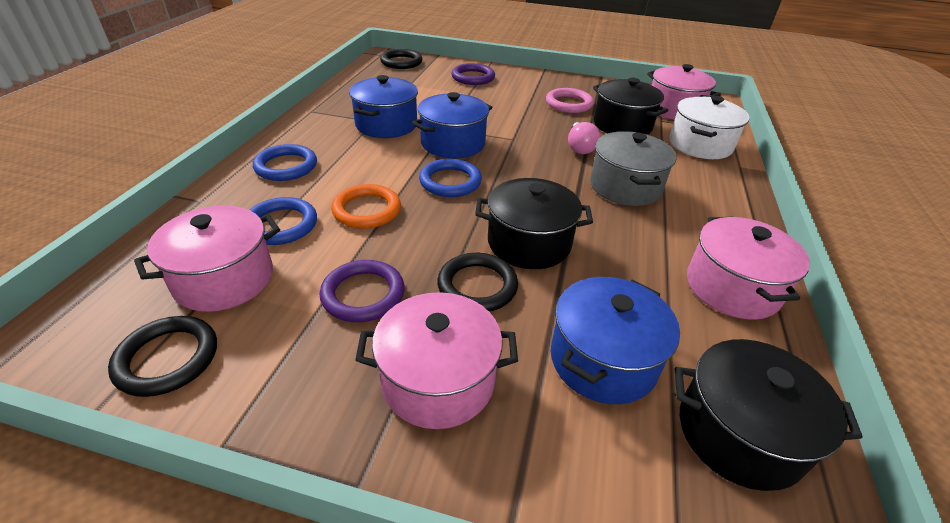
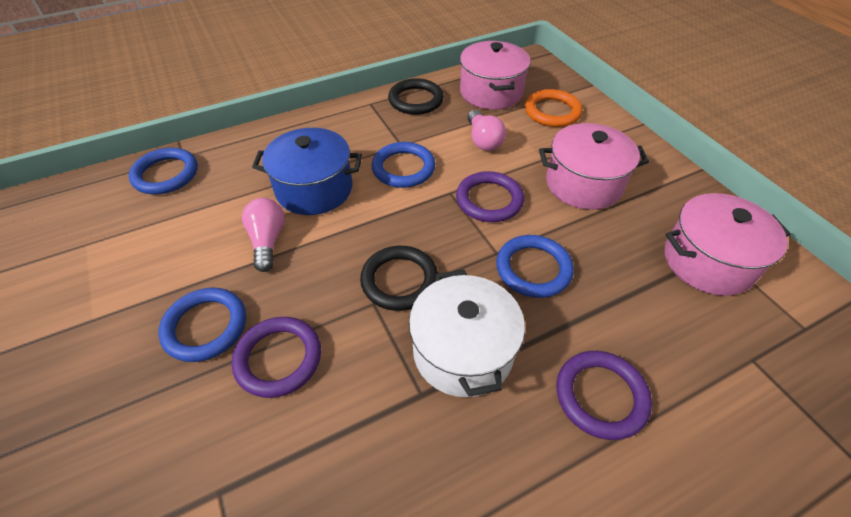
black pot: [476,178,593,269] [593,78,669,135] [675,339,862,491] = 3 -> none = 0
black ring: [108,316,217,397] [380,49,422,69] [437,253,518,312] = 3 -> [360,246,438,311] [388,78,444,115] = 2
blue pot: [349,75,418,138] [412,92,492,158] [551,277,680,404] = 3 -> [252,128,362,215] = 1
blue ring: [250,197,317,245] [253,144,317,181] [419,159,482,197] = 3 -> [129,148,198,194] [158,288,246,362] [372,142,435,188] [496,235,574,298] = 4
grey pot: [590,131,677,206] = 1 -> none = 0
pink light bulb: [568,122,600,154] = 1 -> [242,198,285,272] [467,110,506,151] = 2
pink pot: [134,206,280,312] [355,292,518,429] [647,64,720,120] [687,217,810,320] = 4 -> [460,41,531,110] [539,123,649,210] [665,193,791,296] = 3
pink ring: [546,88,594,113] = 1 -> none = 0
purple ring: [320,260,405,322] [451,63,495,85] = 2 -> [232,317,321,398] [456,171,524,222] [557,351,652,440] = 3

